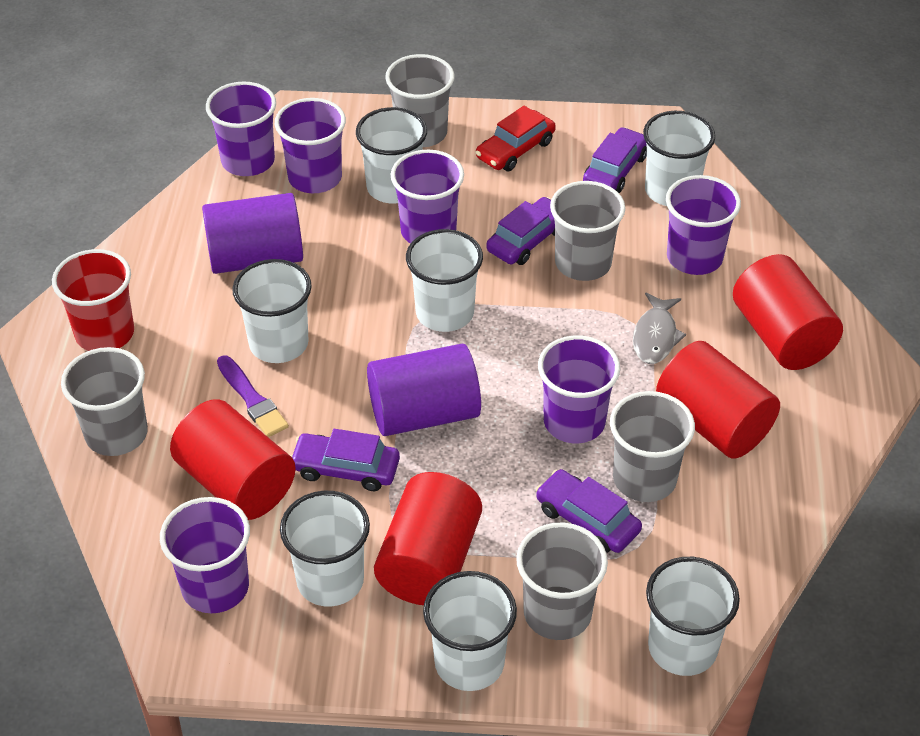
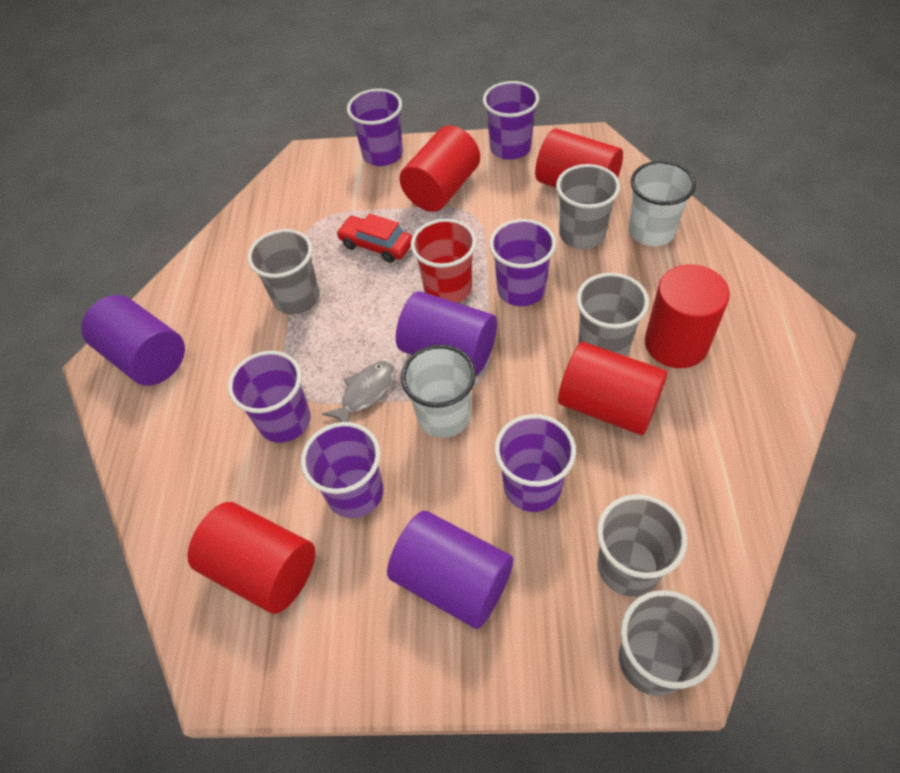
purple brush: [217,355,289,437] = 1 -> none = 0
purple car: [290,429,400,491] [486,197,555,265] [536,469,642,553] [583,127,647,193] = 4 -> none = 0
purple cylinder: [202,193,303,274] [367,344,481,436] = 2 -> [81,295,185,386] [387,511,513,629] [396,291,497,375] = 3
red cylinder: [170,399,296,520] [374,472,482,605] [656,341,780,459] [733,254,843,370] = 4 -> [187,502,315,614] [399,126,480,212] [535,128,623,188] [558,342,668,435] [645,265,730,368] = 5
white cup: [232,259,312,363] [280,491,370,607] [356,107,427,203] [406,229,483,332] [423,571,517,691] [643,111,715,206] [646,557,740,676] = 7 -> [401,344,476,438] [629,161,696,246] = 2

